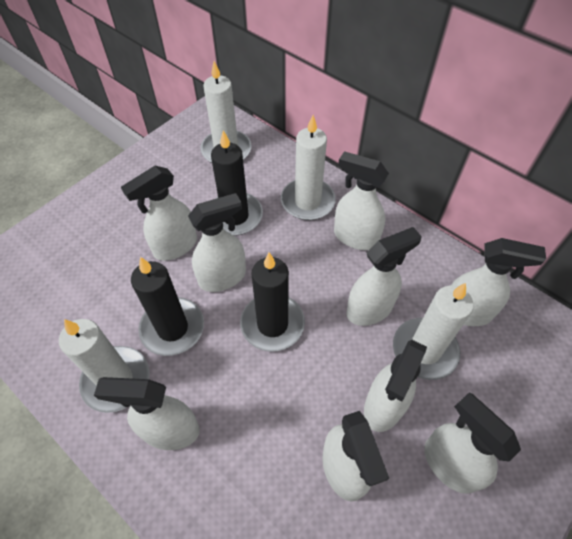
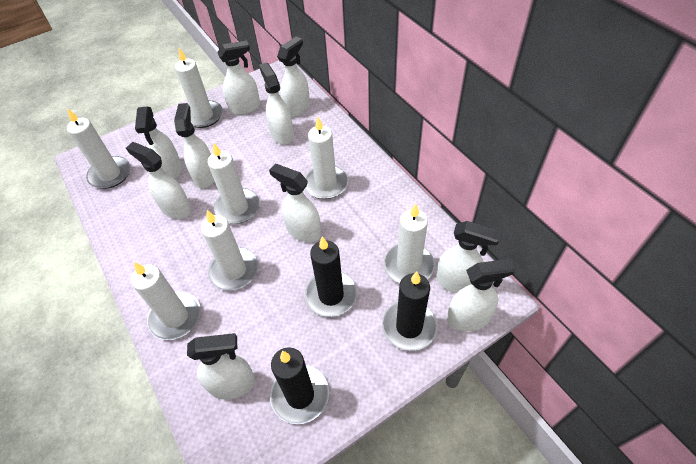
white candle: [59,319,150,413] [201,61,251,163] [281,115,336,220] [393,283,474,380] = 4 -> [67,108,130,189] [131,262,201,340] [175,48,223,128] [201,210,258,290] [207,142,259,224] [305,117,348,199] [384,204,435,284] = 7
white spray bottle: [94,377,200,450] [121,166,197,261] [188,193,246,292] [322,411,389,502] [334,151,389,250] [346,227,422,326] [364,340,427,432] [424,393,521,494] [451,238,546,326] = 9 -> [126,142,192,219] [135,106,182,180] [174,103,214,188] [187,333,255,400] [217,40,260,115] [259,62,294,145] [269,164,321,242] [277,36,310,117] [436,221,501,293] [447,259,516,331] = 10

